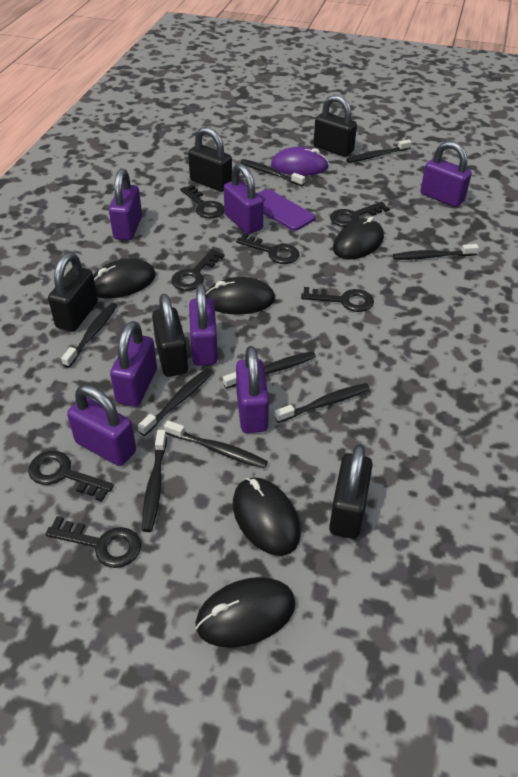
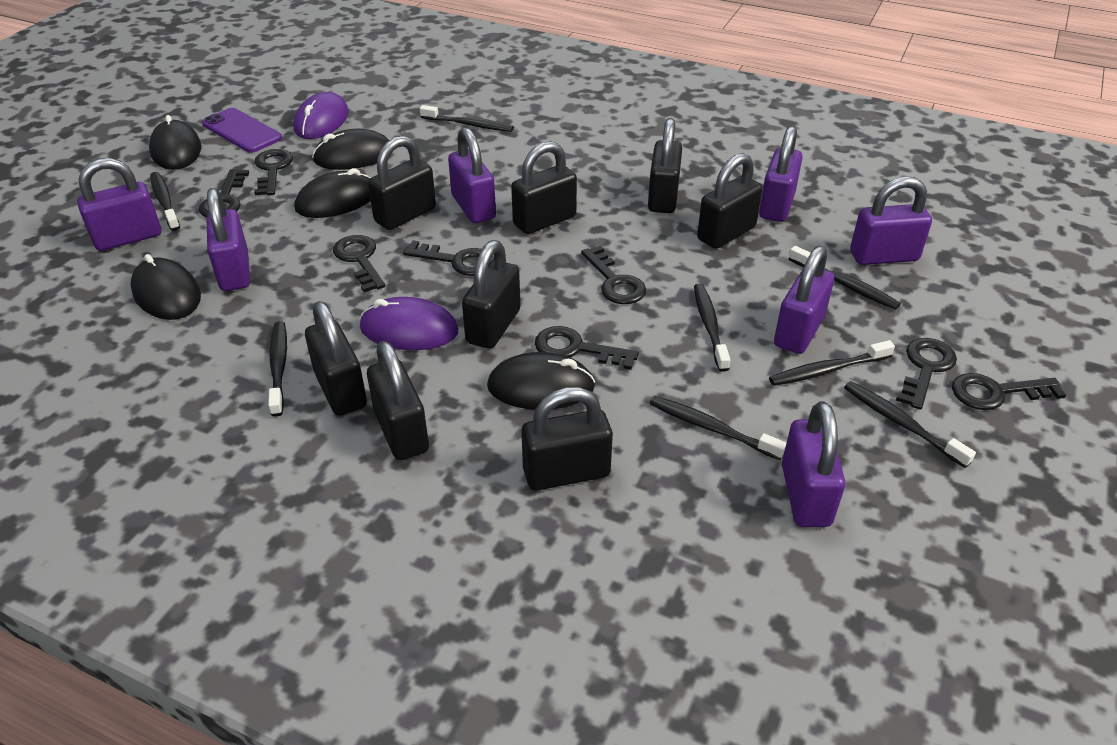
black key: [28,451,114,502] [45,516,141,568] [171,249,225,291] [180,184,224,219] [236,233,299,264] [301,287,374,312] [330,201,389,227] = 7 -> [199,169,249,218] [254,149,293,195] [333,235,385,292] [403,240,494,276] [535,326,639,370] [581,245,646,304] [896,338,957,410] [952,373,1066,410] = 8
black padlock: [48,252,98,332] [152,294,188,377] [188,127,232,192] [313,95,357,157] [329,444,373,539] = 5 -> [305,301,367,416] [367,341,429,460] [368,136,436,230] [462,240,521,349] [511,141,577,234] [521,387,613,491] [648,118,682,213] [697,153,763,249] = 8
black toothbrush: [61,303,118,368] [138,368,213,436] [142,430,167,532] [164,421,268,469] [223,351,316,389] [241,159,305,186] [275,383,370,423] [346,139,412,163] [393,244,479,260] = 9 -> [150,172,180,231] [268,321,287,417] [420,105,514,132] [649,396,786,460] [694,284,730,372] [769,340,895,386] [789,246,901,310] [844,381,976,468] = 8
purple mouse: [271,147,329,176] = 1 -> [293,92,348,139] [360,297,458,350] = 2

